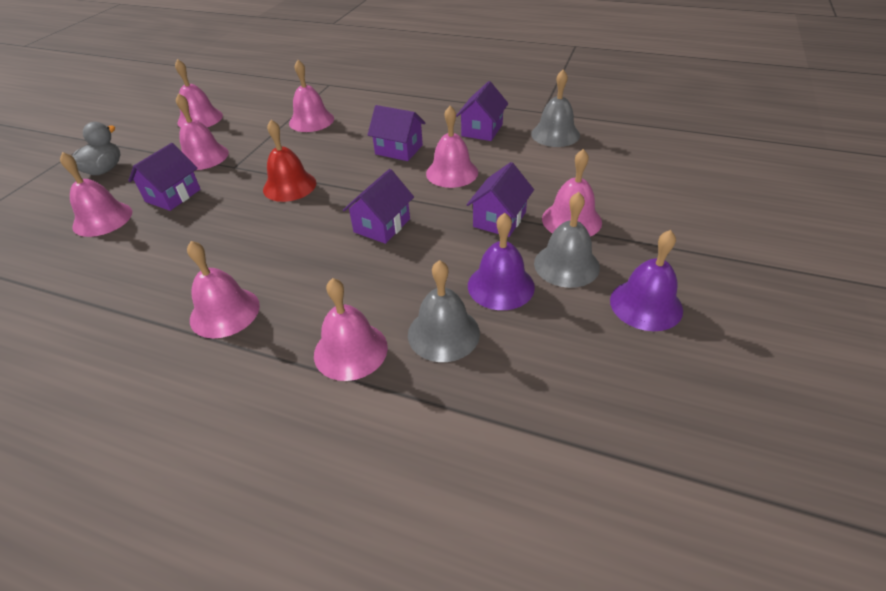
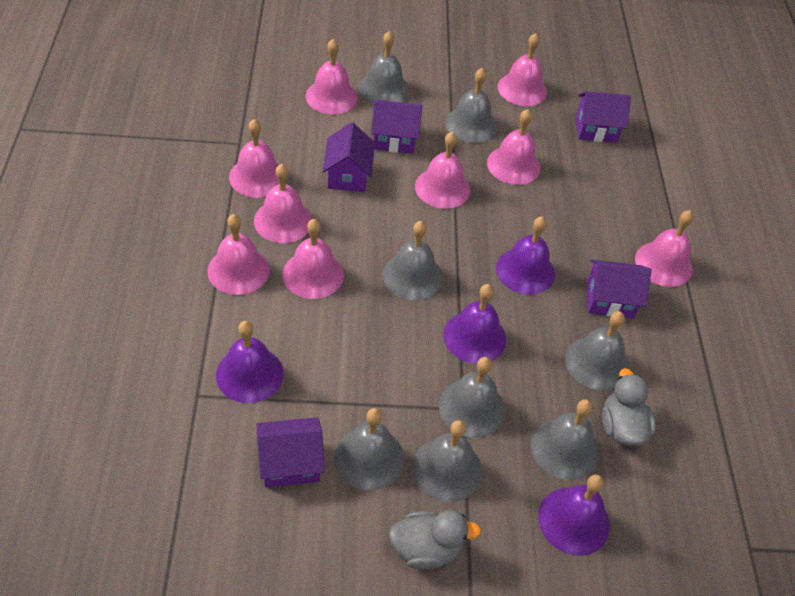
grey bell: [408,260,480,362] [531,70,580,147] [534,192,600,288] = 3 -> [334,408,404,490] [359,31,410,103] [383,221,443,300] [412,420,482,502] [439,357,505,438] [445,68,497,143] [531,399,599,480] [565,311,628,390] = 8
grey duck: [72,122,121,175] = 1 -> [389,510,481,570] [602,368,656,446] = 2
pink bell: [60,152,132,237] [175,59,223,128] [176,93,229,170] [187,241,260,338] [289,60,334,132] [314,278,388,381] [426,106,478,188] [542,149,602,237] = 8 -> [207,214,270,295] [229,119,279,198] [254,164,313,243] [283,219,344,299] [306,39,357,114] [415,132,470,209] [487,109,540,185] [497,33,547,106] [635,210,694,287] = 9
purple bell: [468,213,535,310] [610,230,683,331] = 2 -> [216,321,283,403] [443,284,506,364] [496,217,555,295] [538,474,610,556] = 4
red bell: [263,120,316,202] = 1 -> none = 0

